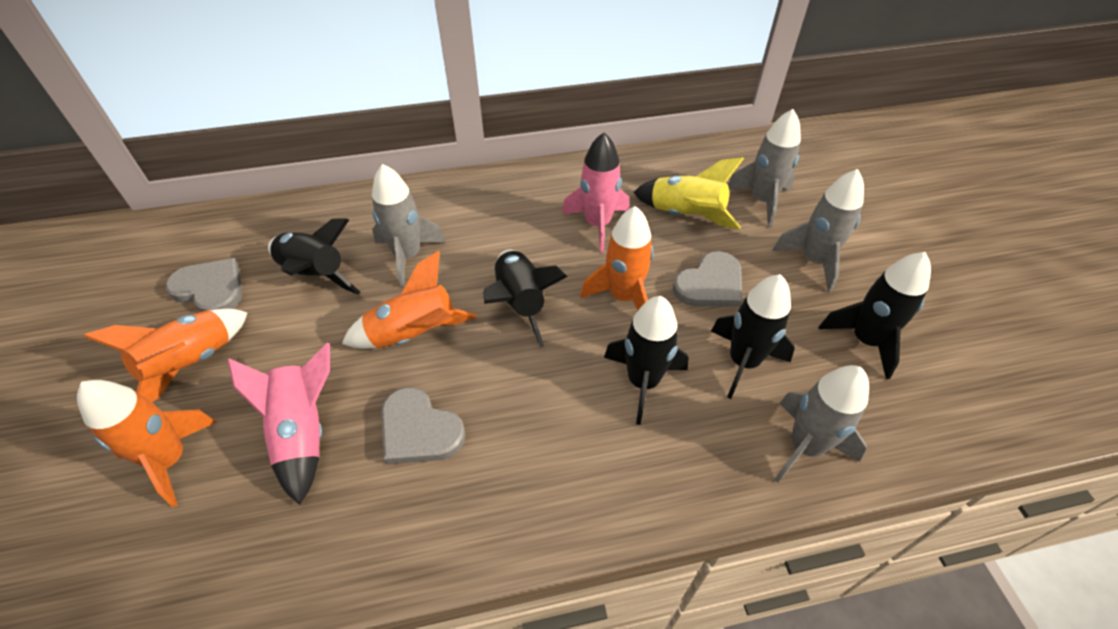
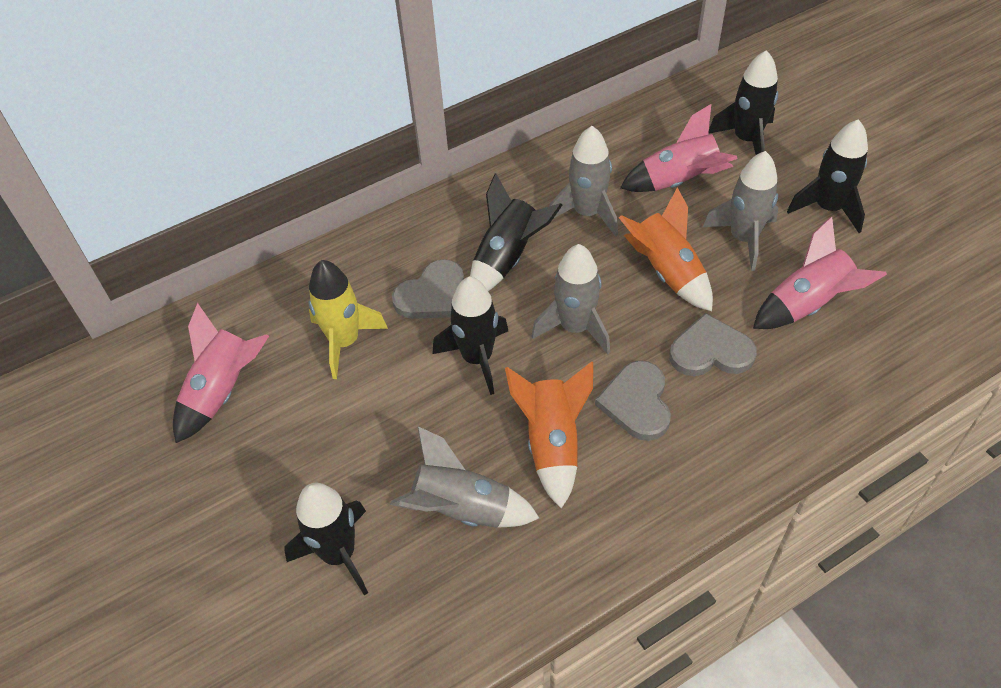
orange rocket: [77,380,217,507] [84,309,248,402] [342,251,477,349] [580,206,654,310] = 4 -> [505,362,593,509] [619,187,713,311] = 2
pink rocket: [228,343,330,505] [562,132,629,253] = 2 -> [173,303,269,443] [620,104,738,192] [753,217,887,329] = 3

